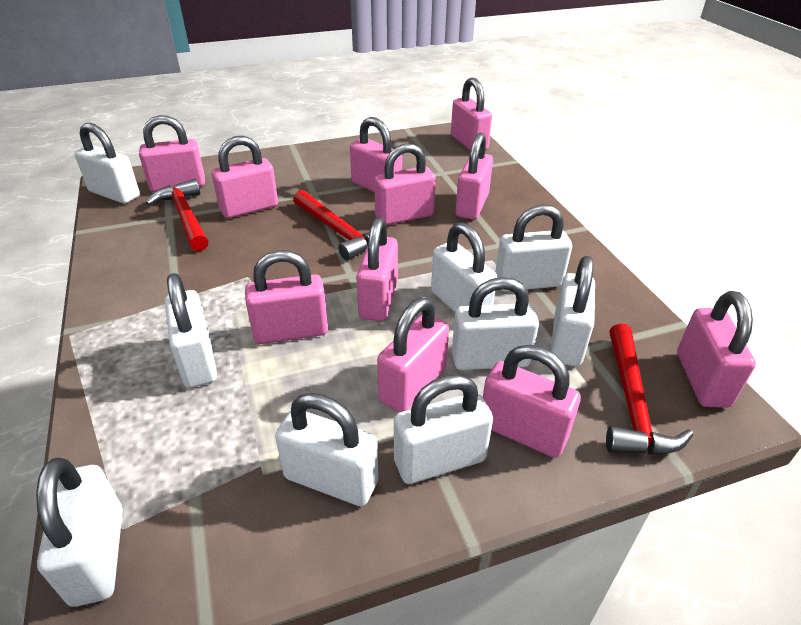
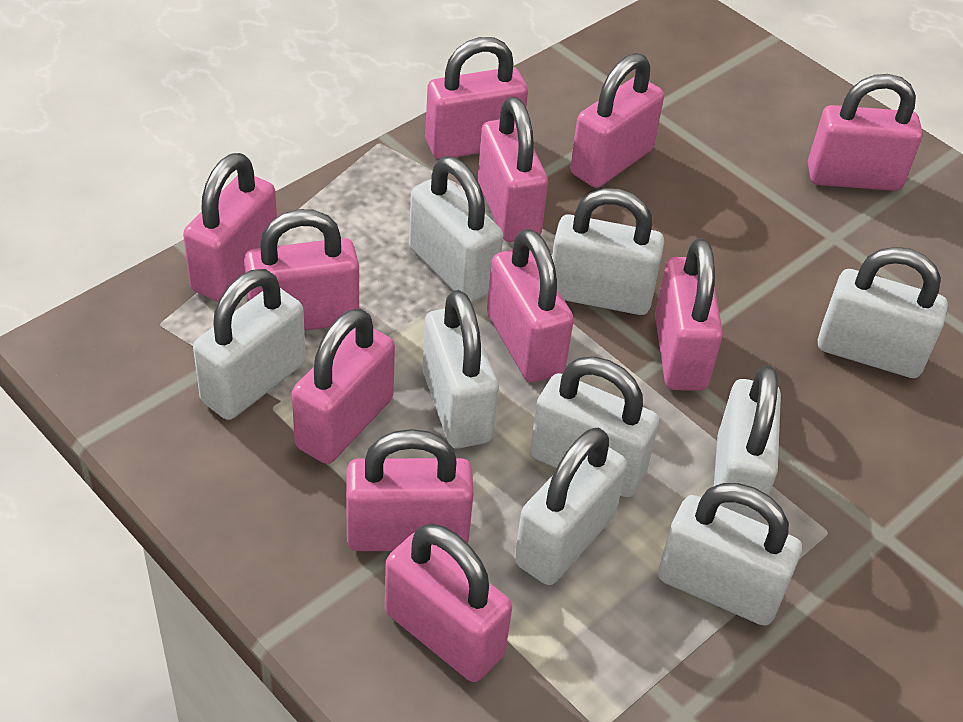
red hammer: [146,179,209,251] [293,190,370,260] [606,323,693,455] = 3 -> none = 0

